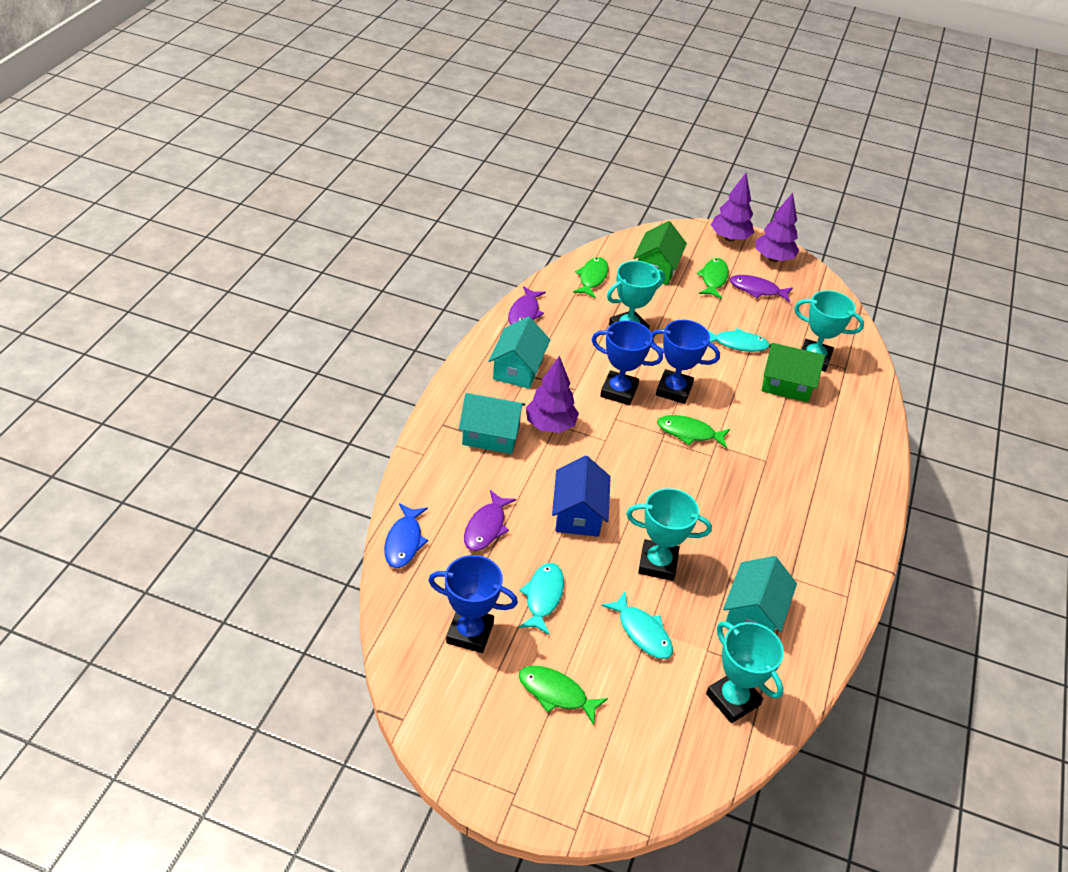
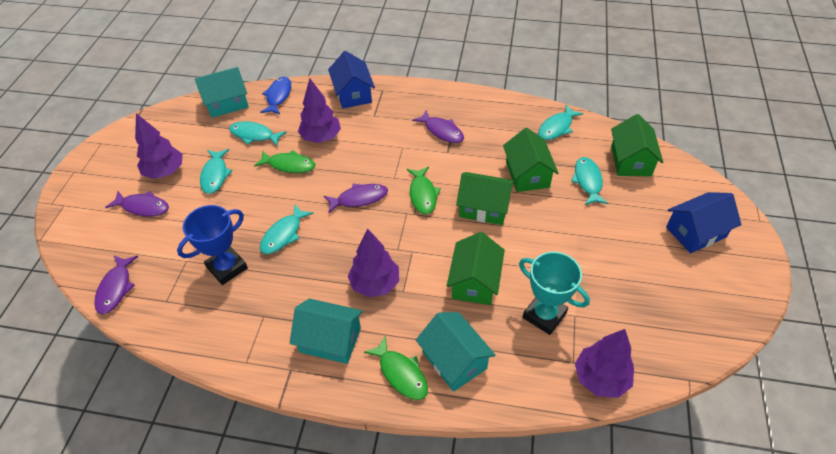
blue house: [552,456,611,537] = 1 -> [328,51,375,109] [666,192,742,254] = 2
blue trophy: [428,555,518,653] [591,320,663,405] [651,320,720,404] = 3 -> [177,205,248,285] = 1
green fish: [519,666,608,725] [573,257,609,299] [657,415,730,448] [696,258,729,299] = 4 -> [254,150,315,173] [364,335,428,400] [407,166,441,214] = 3
green house: [633,221,687,285] [761,343,825,402] = 2 -> [447,232,505,305] [456,172,514,225] [503,128,558,192] [611,114,663,176] = 4
purple fish: [464,490,516,551] [508,286,546,325] [730,275,793,302] = 3 -> [94,256,138,314] [105,191,169,217] [324,183,388,213] [412,110,464,143] = 4
purple tree: [526,356,579,433] [711,172,754,242] [755,193,799,262] = 3 -> [135,113,183,179] [298,78,341,143] [348,228,399,298] [575,329,634,398] = 4
turquoise fish: [519,563,564,635] [601,592,673,659] [708,328,770,352] = 3 -> [200,149,232,194] [229,121,287,146] [260,204,314,254] [538,105,583,140] [571,157,608,205] = 5
turquoise trophy: [607,261,665,329] [626,488,712,581] [706,621,784,723] [794,290,864,372] = 4 -> [519,252,590,335] = 1

